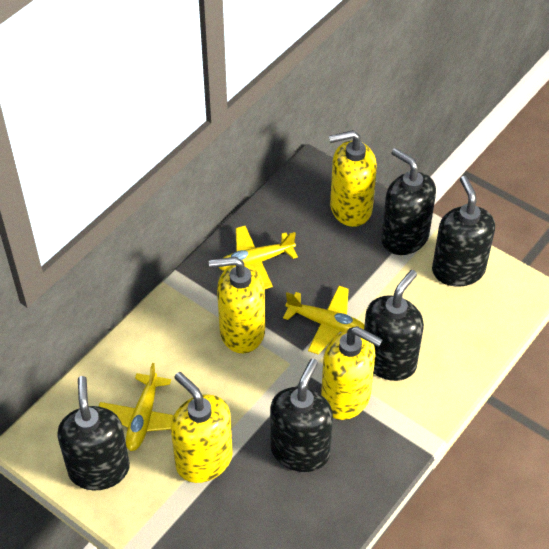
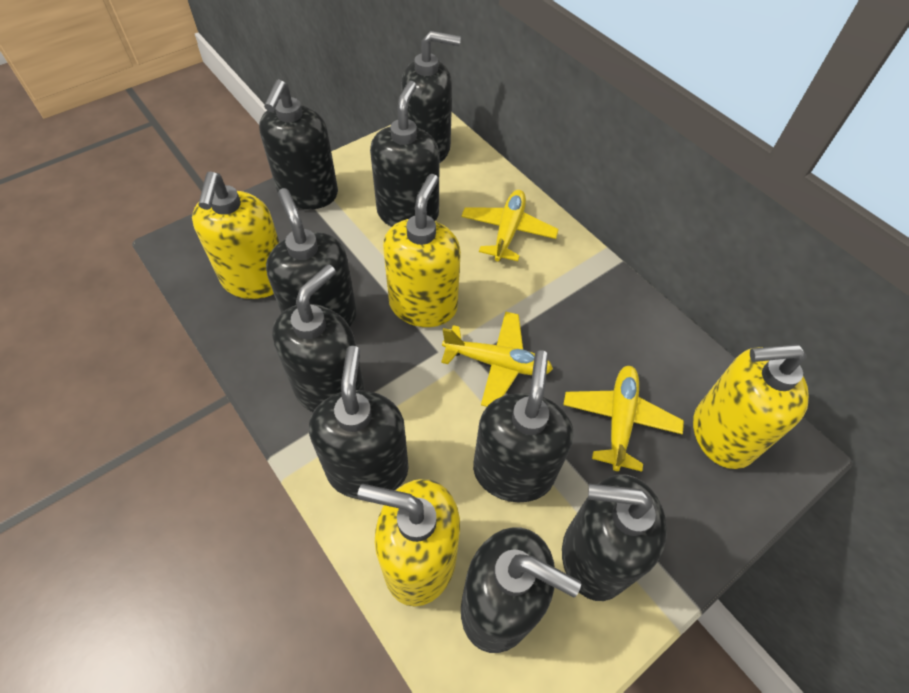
black soap dispenser: [57,376,130,490] [270,359,333,472] [364,270,424,381] [381,148,436,255] [432,176,495,287] = 5 -> [259,79,338,210] [266,188,357,327] [272,264,365,412] [309,346,409,499] [370,81,440,227] [401,31,461,163] [461,527,581,653] [473,350,573,502] [562,474,667,601] = 9

